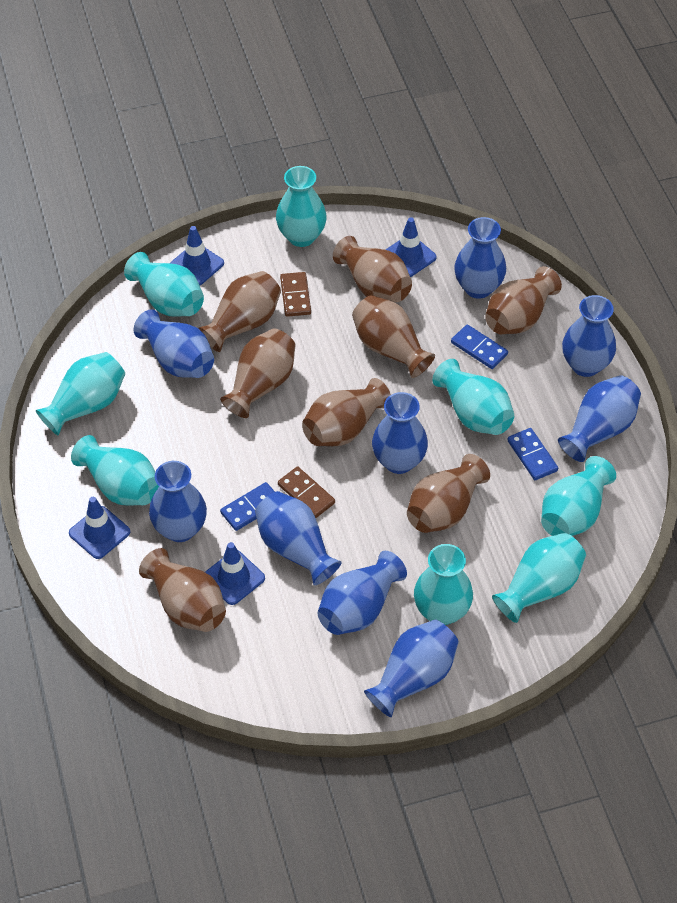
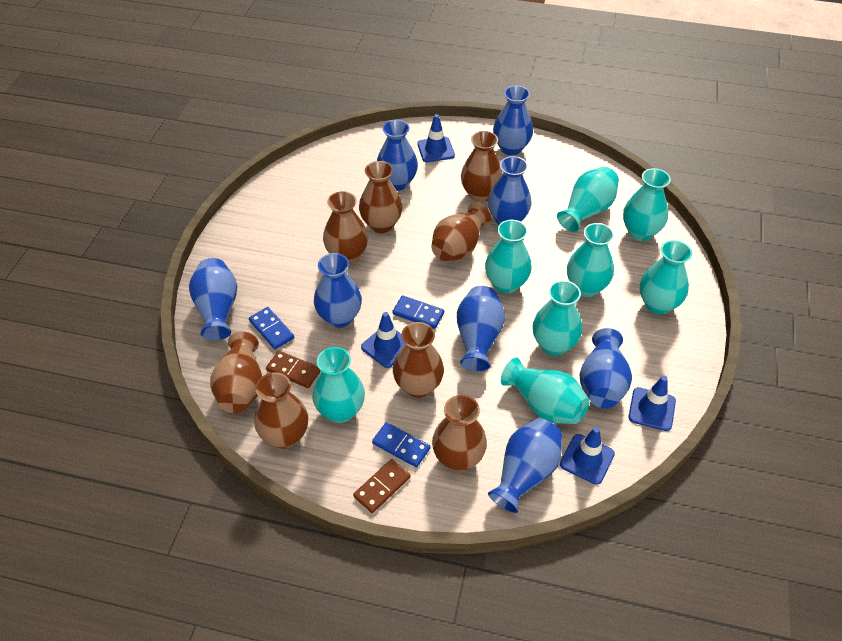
blue vase: [134,309,214,378] [149,461,207,542] [255,491,342,585] [318,551,407,635] [364,619,459,717] [372,392,428,474] [454,217,506,299] [558,375,641,462] [562,295,616,377] = 9 -> [189,258,237,340] [314,253,362,328] [377,120,418,191] [457,286,505,371] [488,156,531,225] [488,418,562,513] [493,86,533,155] [579,328,632,408] = 8

